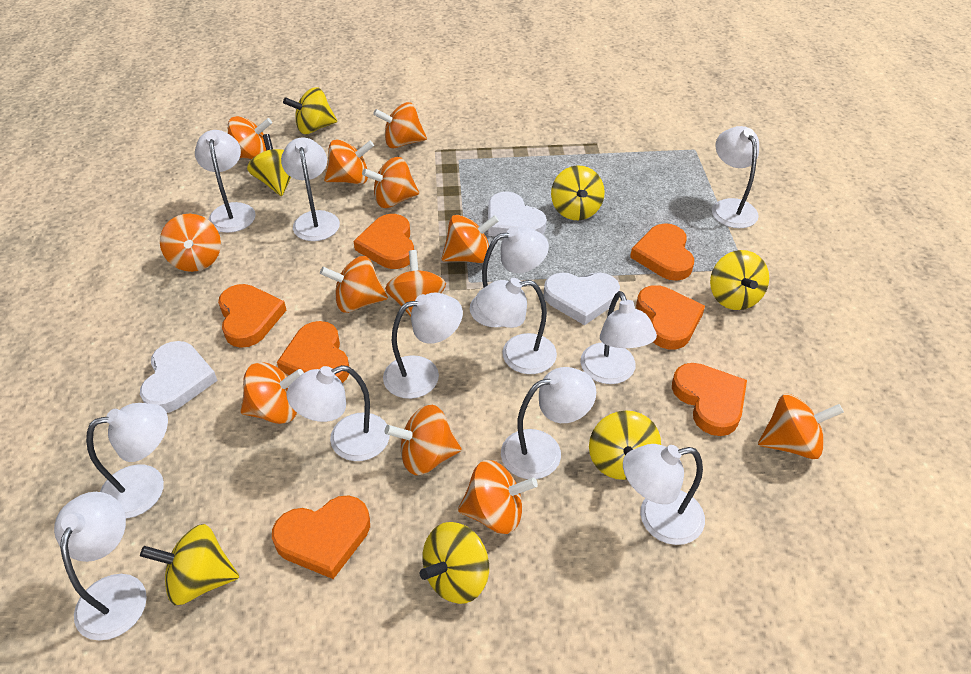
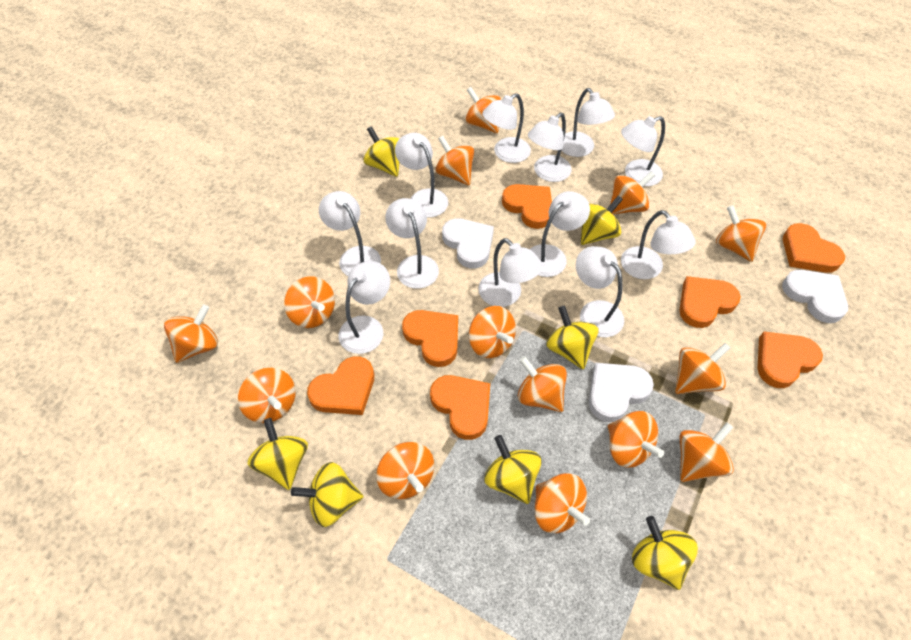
orange spinning top: [160,214,221,272] [228,116,272,159] [240,362,304,424] [320,256,388,313] [324,139,374,184] [362,157,419,208] [373,102,427,148] [384,405,462,475] [385,250,446,317] [441,215,499,263] [458,460,538,534] [758,394,844,459] = 12 -> [164,304,218,363] [238,368,296,423] [284,276,335,328] [376,442,434,499] [435,136,474,186] [465,87,501,133] [469,306,516,358] [518,356,567,412] [534,473,590,533] [608,411,664,468] [610,171,655,214] [675,343,730,394] [680,422,734,482] [716,205,766,262] = 14

